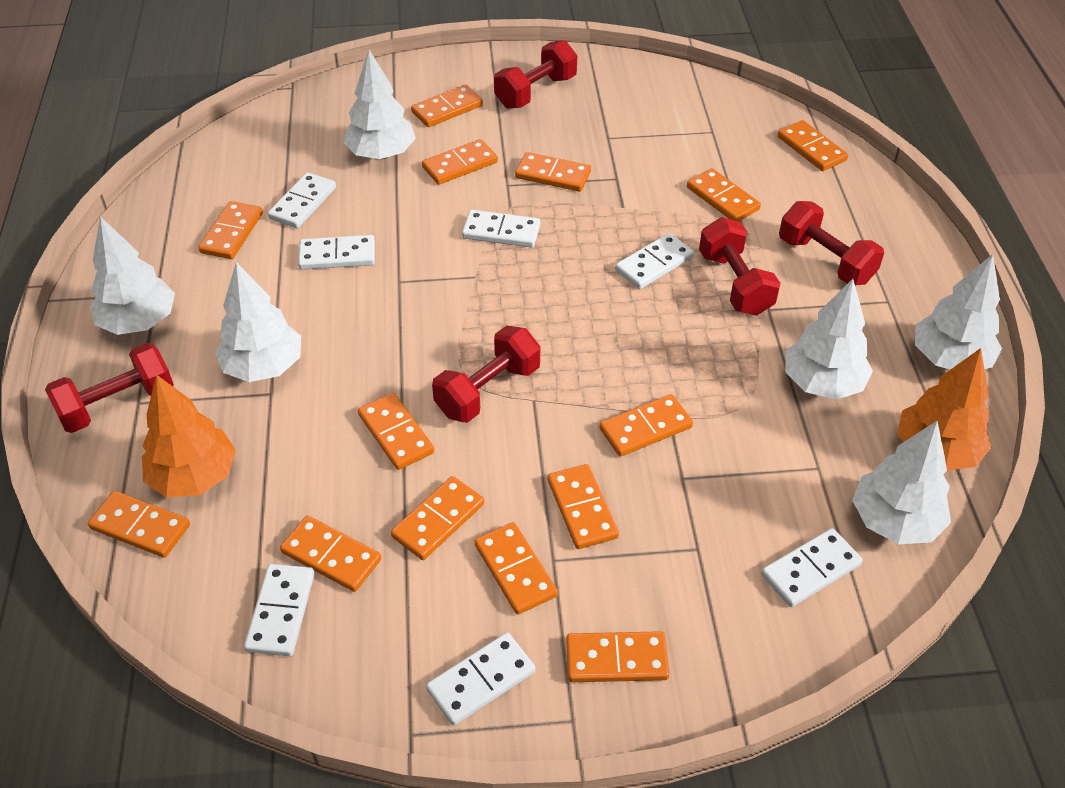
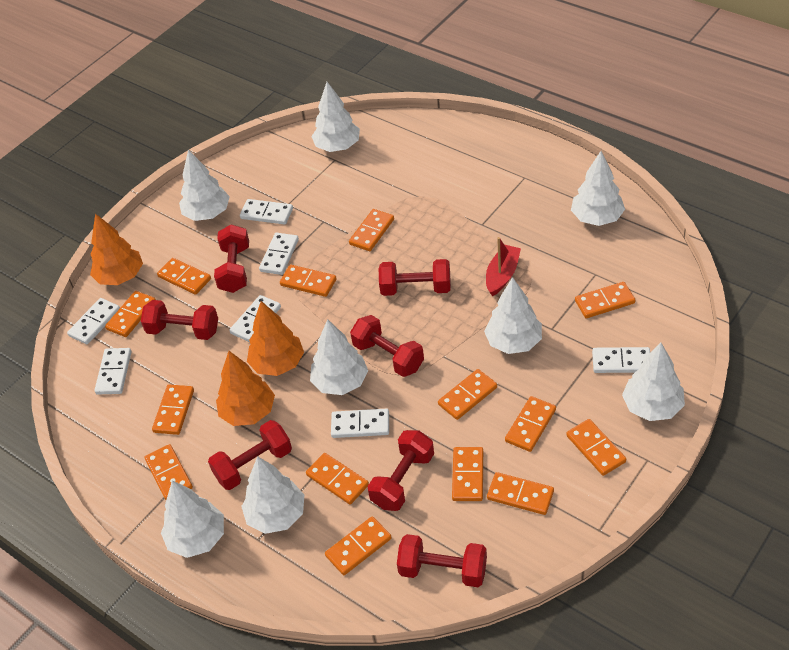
orange tree: [142,374,236,497] [897,348,992,471] = 2 -> [90,214,143,285] [216,351,275,426] [247,301,304,376] = 3
red boat: none = 0 -> [486,237,521,296] = 1
red dumbbell: [45,343,174,433] [432,326,540,423] [494,40,577,109] [699,217,780,316] [779,201,884,285] = 5 -> [141,300,218,340] [208,420,292,490] [214,224,249,293] [350,315,424,377] [368,430,434,511] [379,259,451,296] [397,534,487,587] = 7
white tree: [90,216,175,335] [215,262,301,382] [343,50,416,159] [785,279,873,400] [852,421,951,544] [915,254,1002,370] = 6 -> [161,480,224,558] [179,149,230,221] [241,456,304,534] [310,319,368,395] [311,82,360,152] [484,277,542,354] [571,151,625,226] [622,343,685,421] = 8

